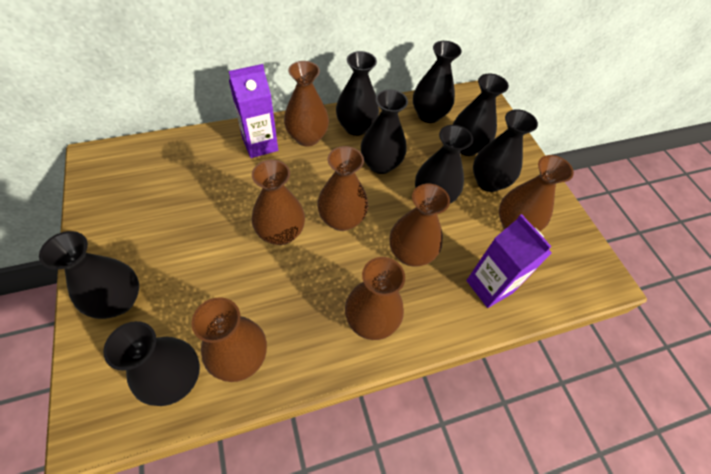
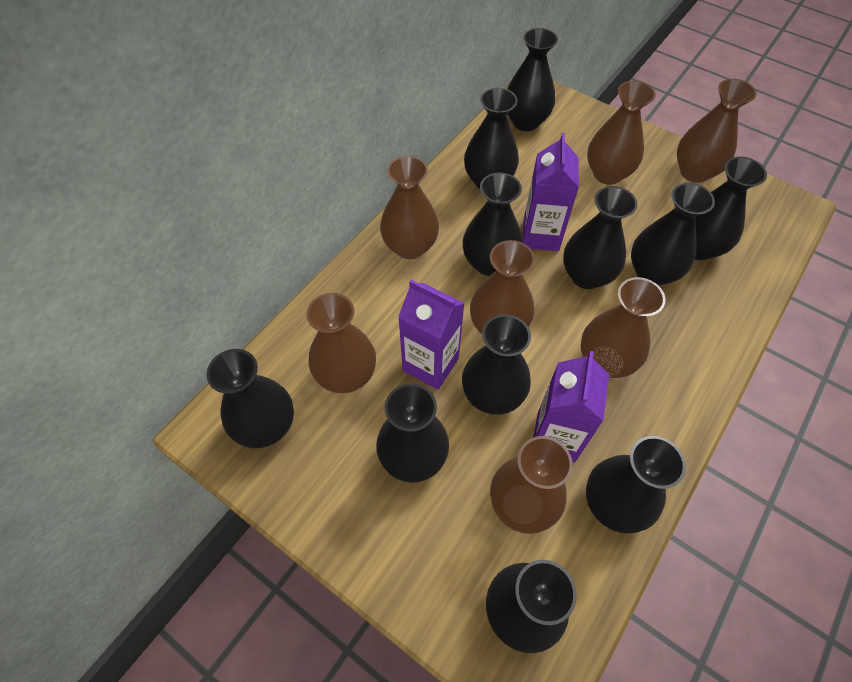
black vase: [39,231,139,319] [103,321,200,406] [336,51,379,136] [361,89,408,174] [413,41,462,123] [415,125,473,204] [452,73,509,156] [473,109,538,192] = 8 -> [207,349,294,448] [376,383,449,483] [462,314,531,415] [463,173,522,276] [464,88,519,189] [486,560,577,653] [507,28,558,131] [563,186,637,289] [586,436,686,534] [631,183,715,286] [695,157,767,260] = 11
purple carton: [229,64,278,158] [466,214,552,308] = 2 -> [398,279,465,390] [522,133,579,251] [533,351,609,462] = 3

